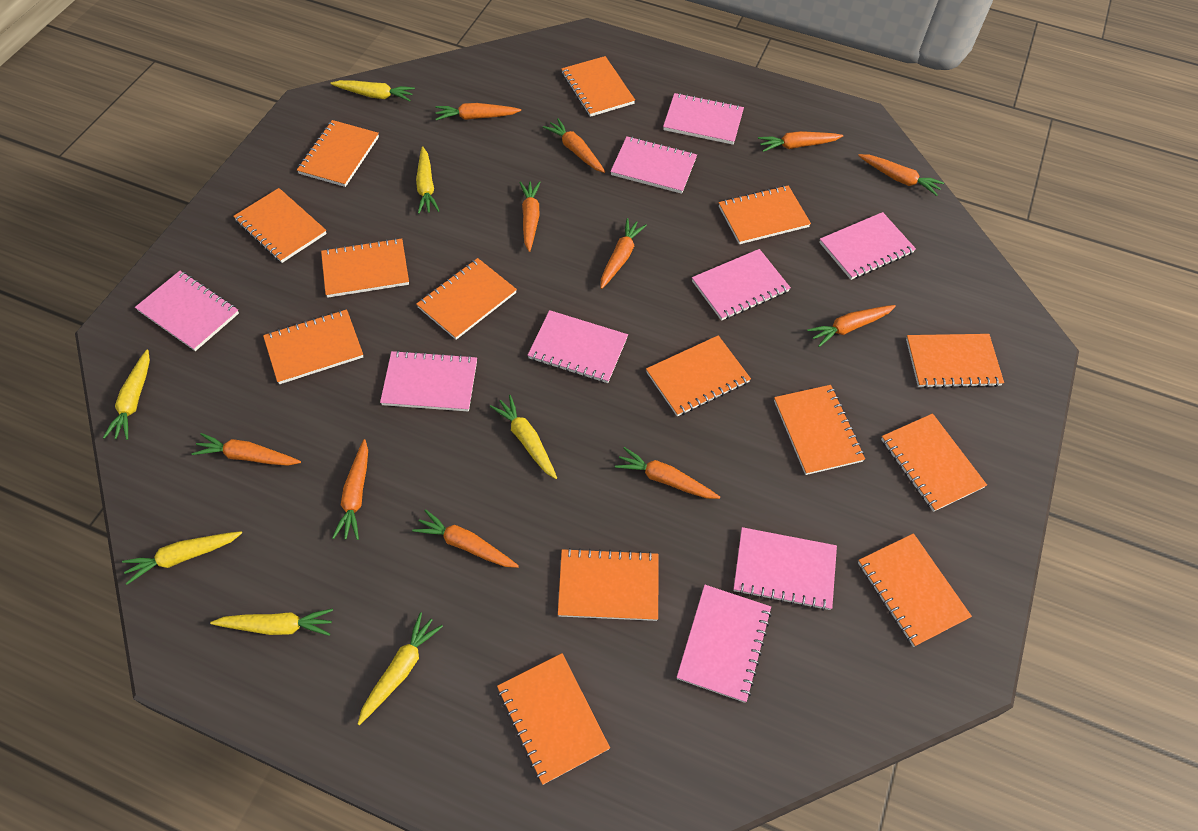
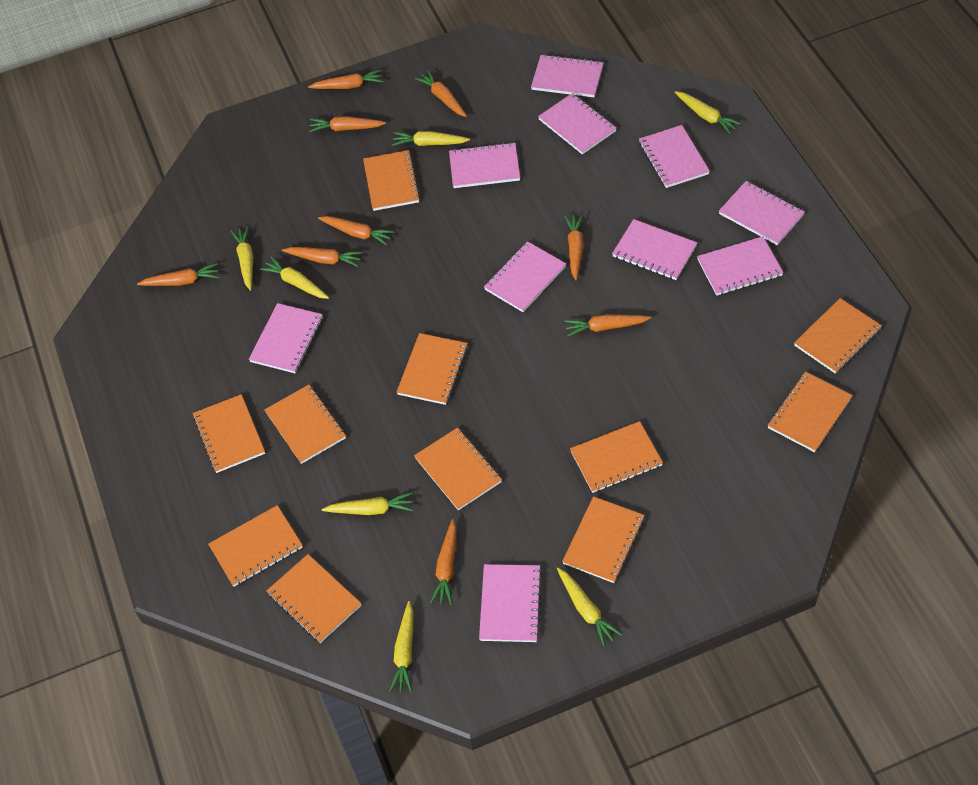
orange carrot: [192,433,301,466] [332,439,368,540] [412,509,519,568] [435,103,521,120] [519,181,541,252] [543,118,605,173] [601,218,647,289] [615,447,720,499] [758,131,843,152] [807,305,896,347] [858,154,944,196] = 11 -> [137,263,219,286] [282,247,363,267] [308,70,383,89] [309,116,386,132] [318,216,395,246] [415,70,467,117] [430,519,457,605] [564,214,584,280] [565,314,651,337] = 9
orange notebook: [233,188,327,263] [263,309,363,384] [297,120,379,187] [321,238,409,298] [416,258,517,340] [497,653,610,785] [558,548,659,621] [561,56,635,117] [646,335,751,416] [719,185,811,244] [774,385,865,475] [858,533,972,647] [881,413,987,512] [906,334,1004,388] = 14 -> [193,394,265,473] [208,505,303,587] [264,385,346,464] [267,554,361,643] [363,150,420,211] [397,333,468,405] [414,427,502,511] [562,496,645,583] [570,421,663,493] [768,372,853,452] [794,298,882,374] = 11
pink notebook: [135,271,239,351] [380,350,477,412] [528,310,628,383] [611,136,697,194] [663,93,744,145] [677,585,772,703] [692,249,791,321] [733,527,837,611] [819,212,916,280] = 9 -> [249,303,323,373] [449,142,520,188] [479,564,542,642] [484,241,566,312] [531,54,603,97] [538,93,617,155] [612,219,697,280] [639,125,710,188] [697,236,784,296] [719,181,805,245] = 10

